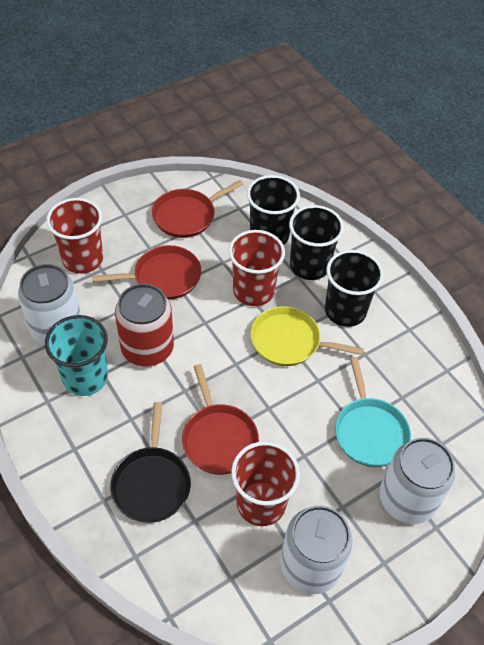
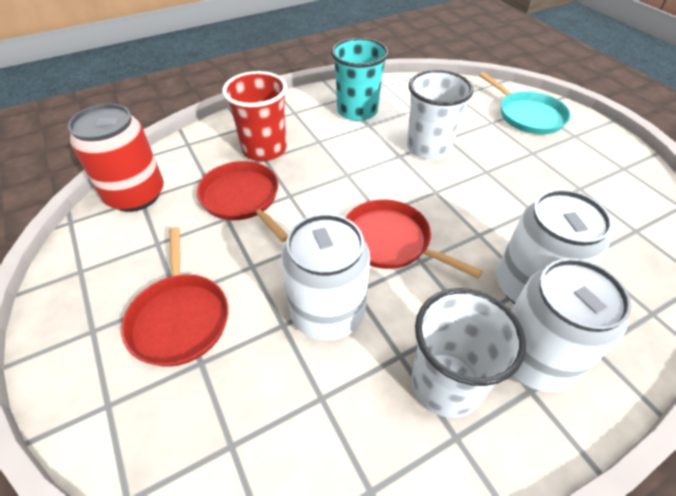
black cup: [247,175,300,245] [289,205,344,280] [325,250,384,327] = 3 -> none = 0
black pan: [110,402,191,523] = 1 -> none = 0
red cup: [46,198,103,274] [229,230,285,306] [231,441,300,526] = 3 -> [222,71,287,161] = 1
white cup: none = 0 -> [407,70,474,160] [411,288,526,418] = 2
yellow pan: [251,306,364,366] = 1 -> none = 0

